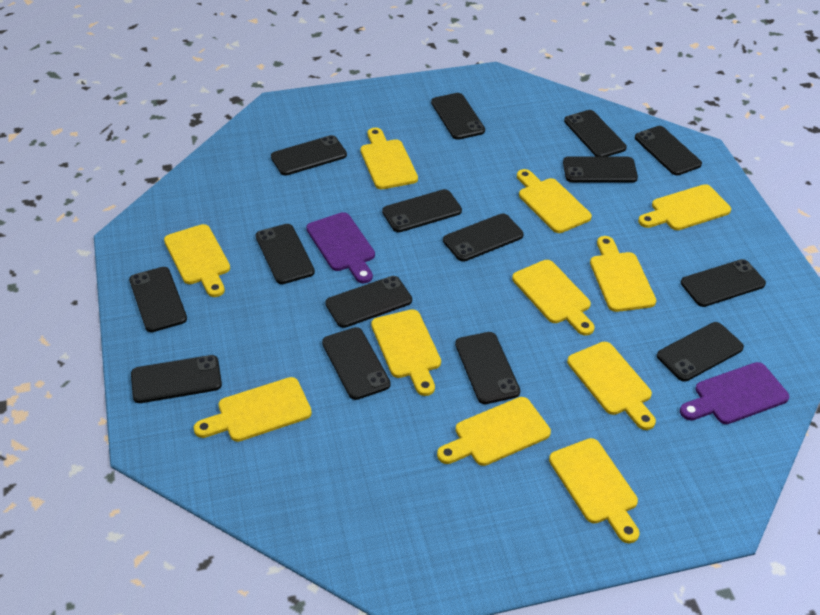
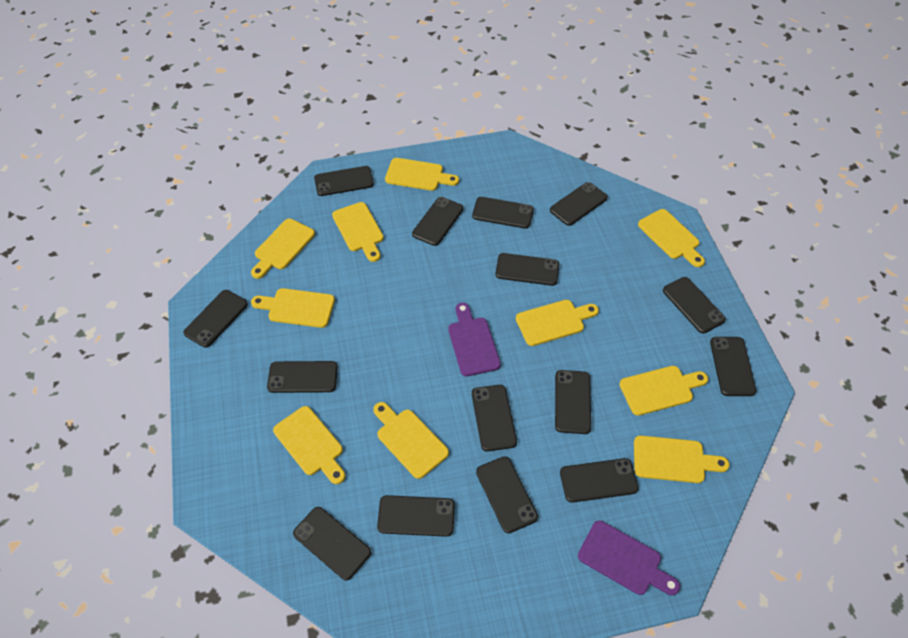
yellow cutting board: [164,224,230,297] [194,377,312,442] [360,128,418,189] [371,309,441,396] [437,397,551,466] [512,260,595,336] [517,169,592,233] [549,438,639,543] [567,342,656,430] [590,236,656,312] [638,184,731,230] = 11 -> [251,219,315,279] [251,288,335,328] [273,406,345,484] [332,202,384,262] [373,402,449,479] [385,158,459,191] [516,300,599,346] [620,366,708,416] [634,435,730,483] [638,209,705,267] = 10

